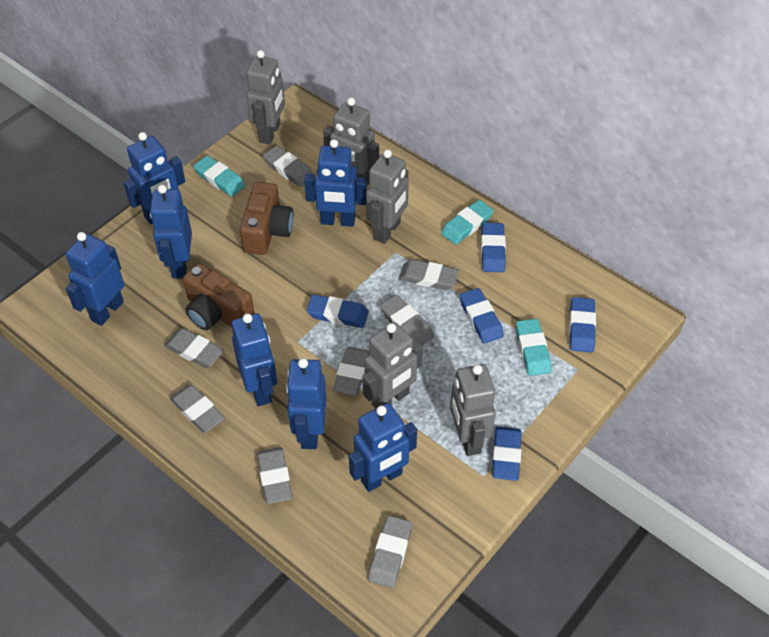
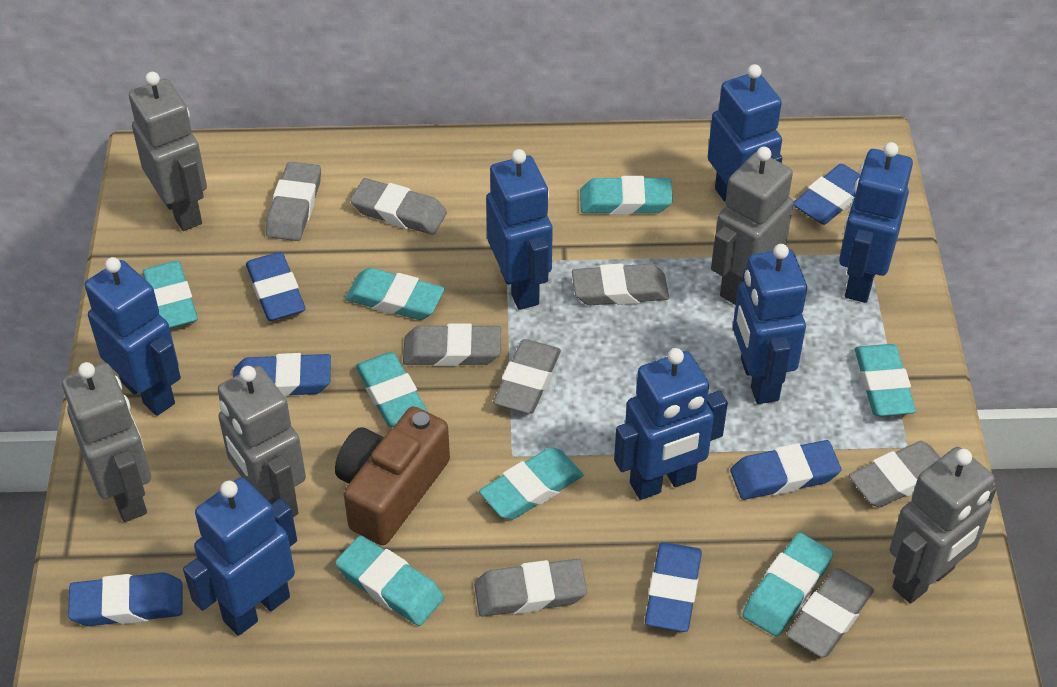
blue eraser: [306,295,369,328] [460,288,504,344] [481,223,506,272] [492,427,522,481] [569,297,596,353] = 5 -> [68,573,183,626] [233,353,331,397] [246,252,306,321] [645,542,702,632] [730,440,841,500] [793,164,860,225] = 6
brown camera: [183,263,255,330] [240,182,294,255] = 2 -> [335,406,450,545] = 1
turquoise eraser: [193,156,245,197] [441,200,494,245] [516,319,551,376] = 3 -> [143,261,198,328] [335,535,444,626] [345,268,445,320] [356,352,428,427] [479,447,583,520] [580,176,673,215] [742,533,833,637] [855,344,916,416] = 8

